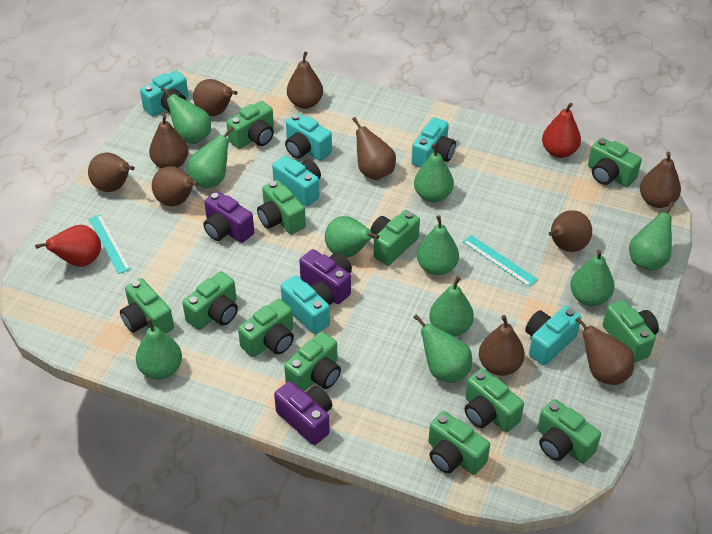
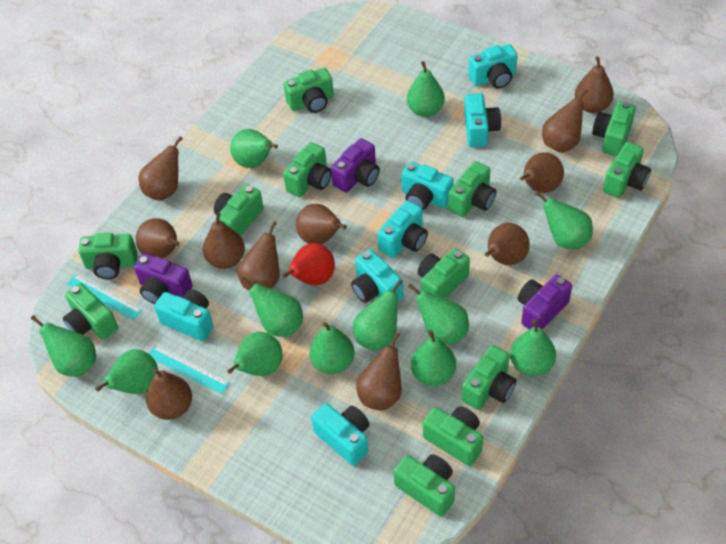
brown pear: [88,153,135,192] [149,115,189,168] [152,166,199,206] [193,79,238,116] [287,52,323,109] [352,117,396,180] [479,315,525,376] [549,210,592,252] [575,317,634,385] [640,152,681,208] = 10 -> [136,218,180,258] [138,136,183,201] [146,369,192,420] [203,213,245,269] [237,221,280,290] [296,204,347,244] [356,333,401,411] [485,223,530,265] [520,152,564,193] [542,89,588,153] [575,56,614,113] = 11
green pear: [136,318,182,379] [161,87,211,144] [187,126,234,189] [325,216,379,258] [413,314,472,383] [414,144,454,202] [417,215,459,275] [429,276,474,337] [570,250,614,306] [629,202,674,271] = 10 -> [31,315,96,377] [95,349,158,394] [227,332,282,376] [230,129,278,168] [241,277,303,337] [309,322,355,374] [353,279,403,351] [407,61,445,117] [408,283,469,345] [411,330,456,386] [510,319,556,376] [535,191,593,249] = 12
red pear: [35,225,101,267] [542,103,581,158] = 2 -> [283,243,335,285] = 1
turquoise camera: [140,70,189,116] [272,156,321,206] [281,275,334,334] [285,113,332,161] [412,117,456,168] [525,306,581,366] = 6 -> [154,289,213,341] [311,403,370,466] [351,249,403,303] [377,201,428,258] [401,162,454,210] [464,93,501,147] [468,44,518,88] = 7

